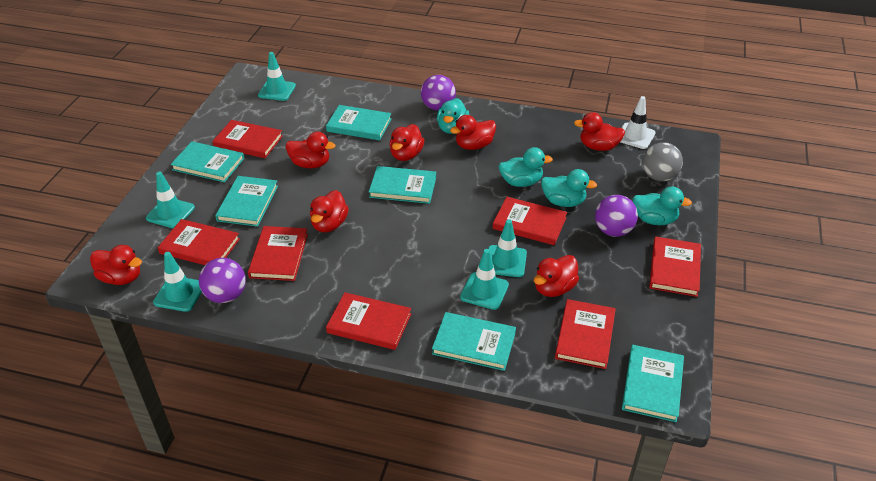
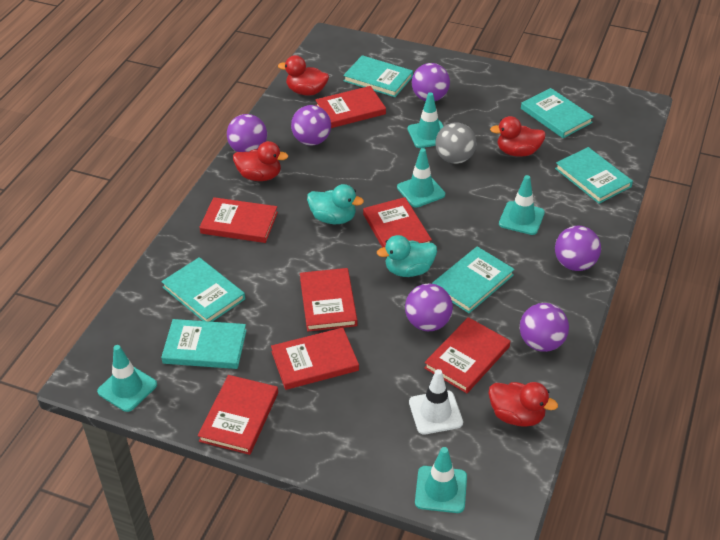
purple ball: [199,258,246,303] [421,75,456,111] [595,195,638,237] = 3 -> [227,114,267,152] [291,105,331,146] [405,284,453,331] [412,63,450,101] [520,303,569,352] [555,226,601,271] = 6
red duck: [90,245,142,285] [286,132,335,168] [310,190,349,232] [389,124,425,161] [450,115,496,150] [534,255,579,297] [574,112,625,151] = 7 -> [233,141,288,181] [278,55,329,96] [489,382,558,427] [490,116,546,157] = 4
turquoise duck: [437,98,469,134] [498,147,553,187] [541,169,597,207] [633,187,692,225] = 4 -> [307,184,364,224] [377,235,437,277] = 2

